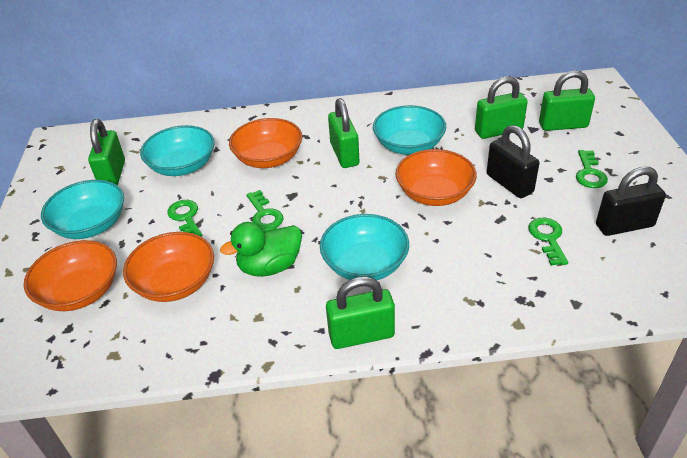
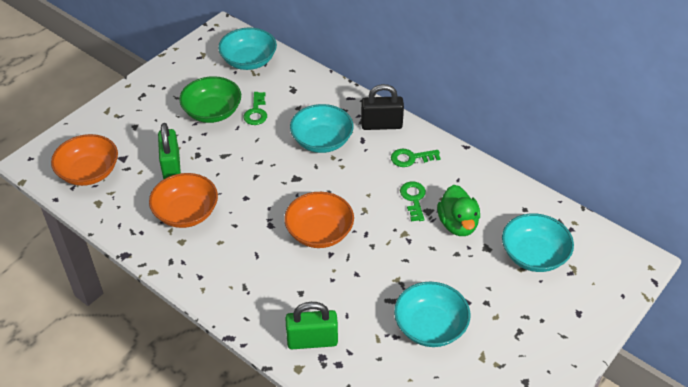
black padlock: [487,125,540,198] [596,167,666,236] = 2 -> [361,84,404,130] = 1
green bowl: none = 0 -> [179,76,241,123] = 1
green key: [167,200,202,236] [246,190,284,228] [529,218,568,266] [576,150,608,188] = 4 -> [243,92,267,125] [391,149,441,167] [400,182,426,221] = 3
green padlock: [88,119,125,185] [326,276,395,349] [328,98,359,168] [475,76,528,139] [539,70,595,131] = 5 -> [158,123,181,179] [285,302,338,349] = 2
orange bowl: [24,240,117,311] [123,232,214,302] [229,118,302,168] [395,149,477,206] = 4 -> [51,134,118,186] [149,173,218,228] [284,192,354,248] = 3

